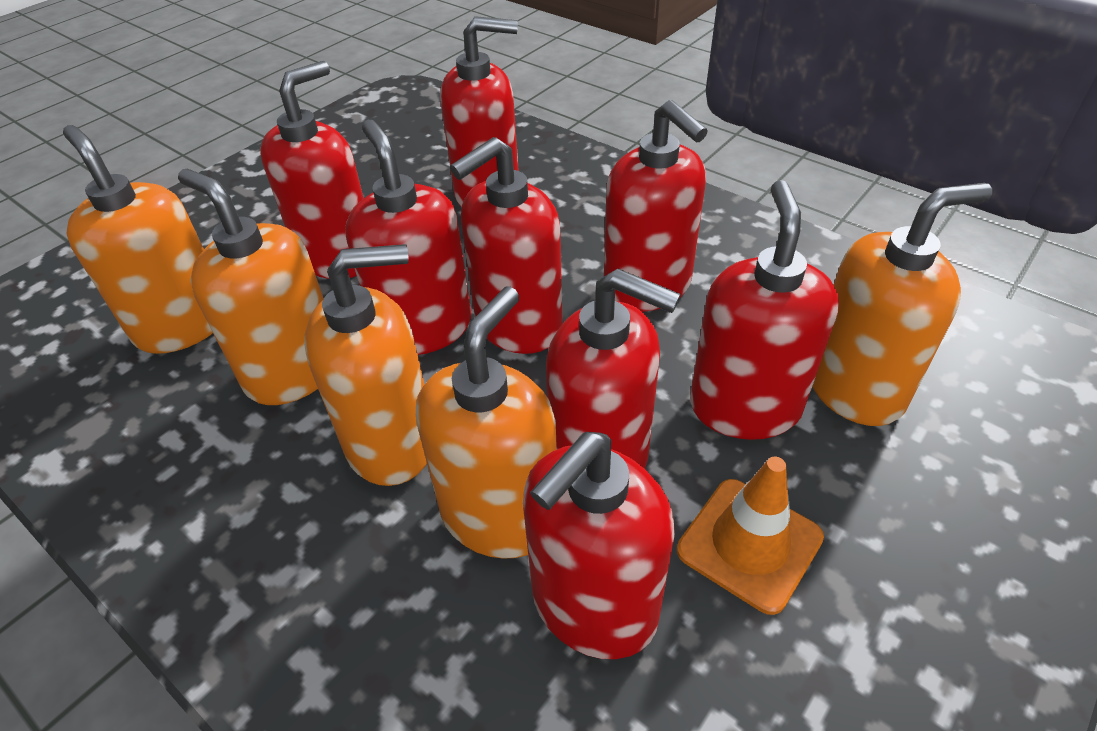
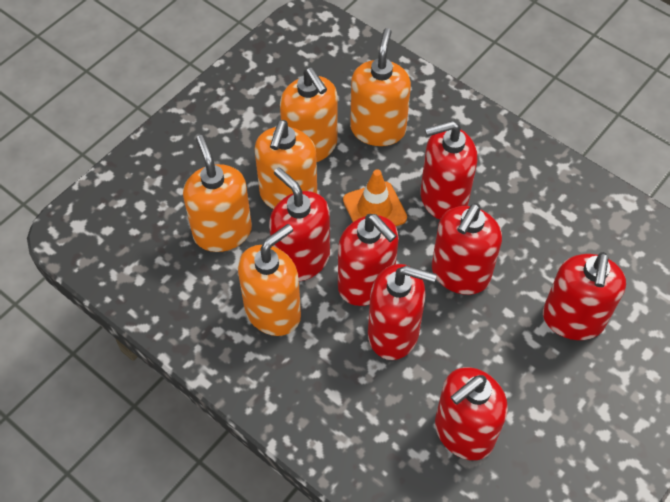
red soap dispenser: [260,61,364,279] [345,120,471,355] [440,16,519,207] [450,137,563,354] [523,432,675,659] [546,269,680,469] [604,100,708,312] [690,180,839,440] = 8 -> [269,167,330,281] [338,214,399,306] [368,264,437,360] [421,121,477,220] [432,203,502,295] [435,367,508,460] [543,252,626,340] = 7

